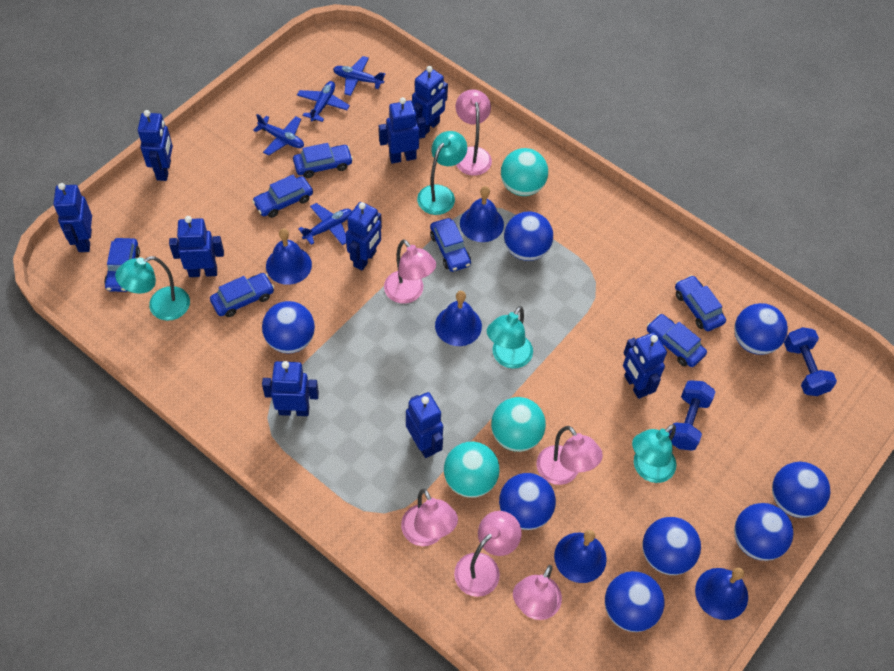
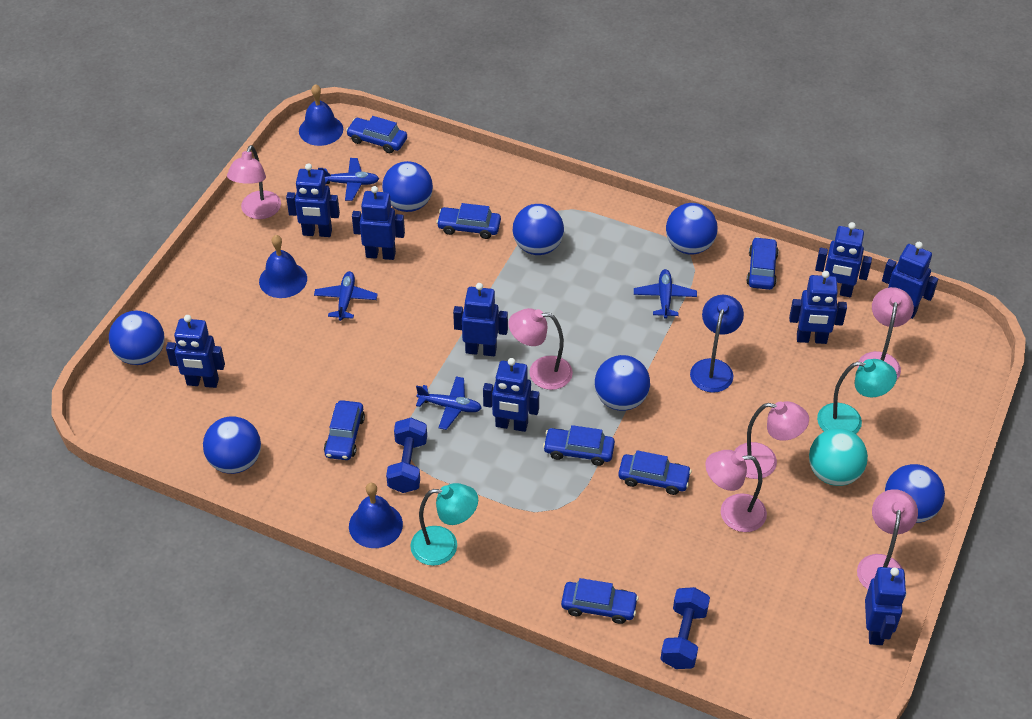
blue ball: [262,301,315,354] [499,473,556,530] [504,211,553,261] [605,571,664,632] [642,517,701,575] [734,303,788,355] [734,503,793,561] [772,462,831,518] = 8 -> [109,311,164,365] [203,416,261,474] [382,161,433,212] [512,204,564,255] [595,355,650,411] [666,203,718,255] [885,464,945,523] = 7
blue bell: [266,228,312,285] [435,291,482,346] [460,186,504,242] [554,530,607,583] [695,568,748,620] = 5 -> [259,235,307,298] [299,84,343,146] [349,483,403,548] = 3
blue lamp: none = 0 -> [690,295,744,393] = 1
turquoise ball: [444,442,500,498] [491,397,546,452] [501,148,548,196] = 3 -> [809,428,868,486] = 1
turquoise lamp: [115,256,190,321] [417,131,467,215] [487,306,533,369] [632,424,676,483] = 4 -> [410,483,478,566] [817,359,897,434] = 2

